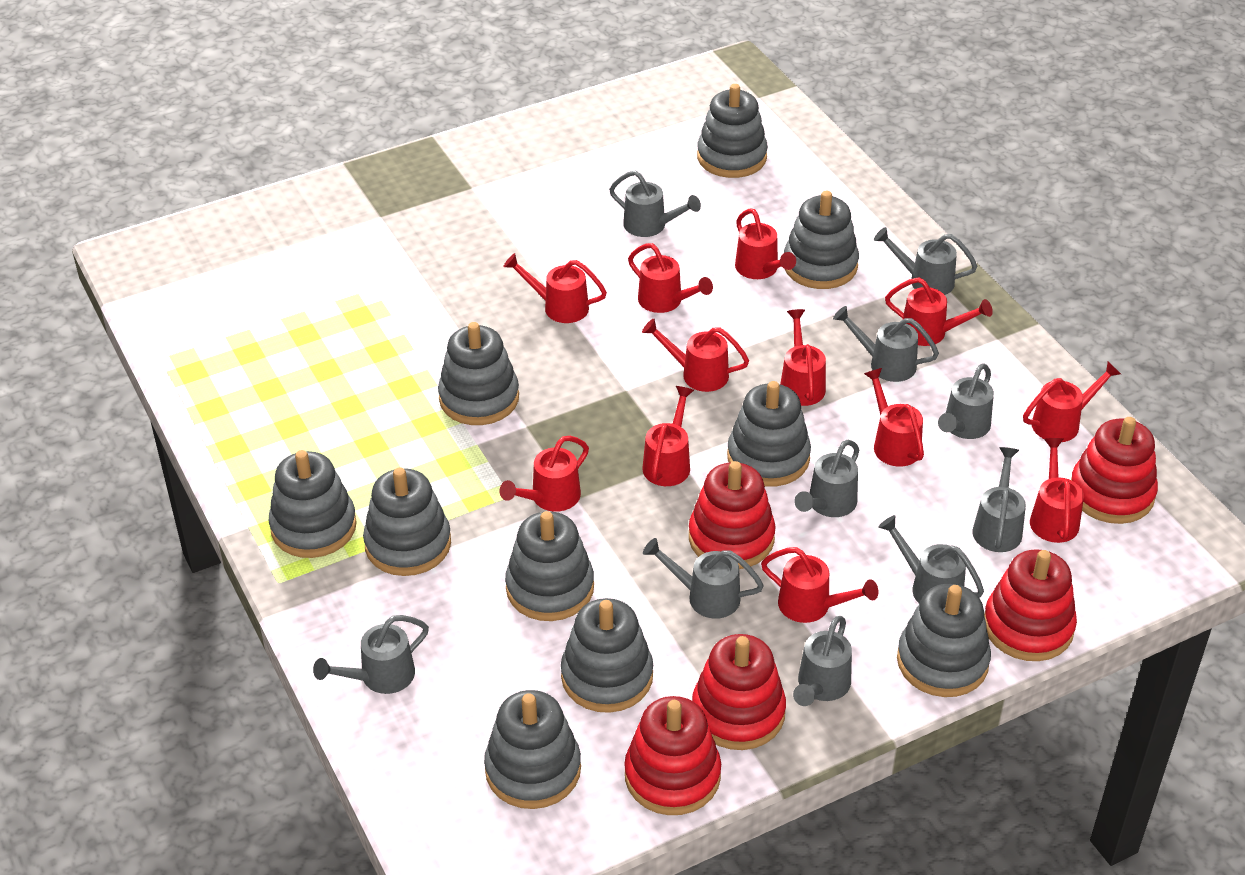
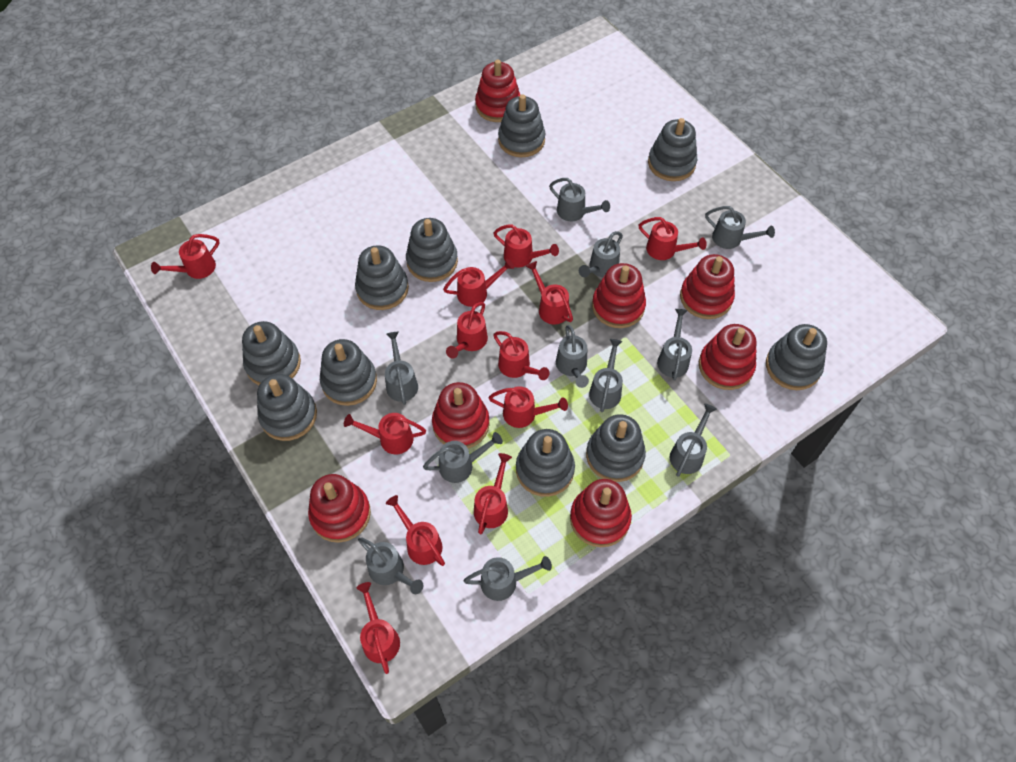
grey watering can: [313,615,429,694] [609,171,701,237] [643,538,764,619] [793,616,852,706] [794,440,859,517] [833,306,939,382] [874,227,977,295] [879,515,984,604] [938,363,994,439] [972,447,1026,552] = 10 -> [358,537,423,594] [385,332,418,405] [423,432,503,483] [463,556,552,601] [549,178,610,221] [556,325,589,388] [579,231,623,277] [589,339,623,412] [657,309,692,380] [670,404,717,477] [705,206,775,249] = 11
red stacking toy: [624,696,721,815] [689,461,776,569] [692,634,786,750] [984,549,1077,661] [1071,417,1158,524] = 5 -> [308,474,371,543] [432,382,490,448] [475,59,520,122] [570,479,632,547] [592,263,646,328] [680,254,735,319] [699,324,757,390] = 7

